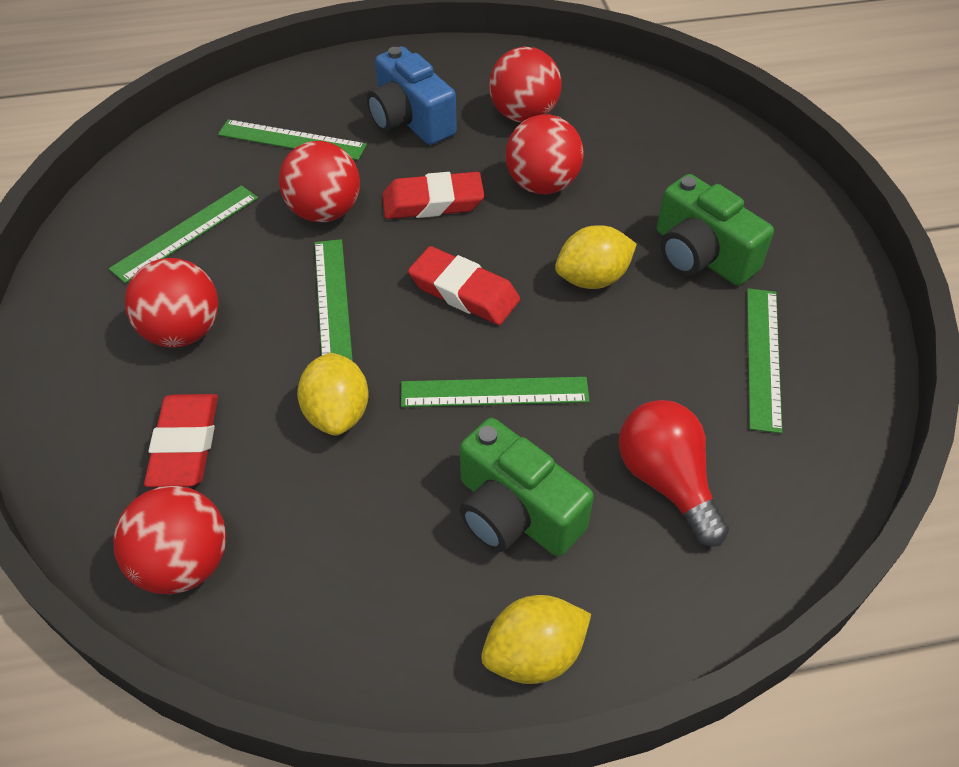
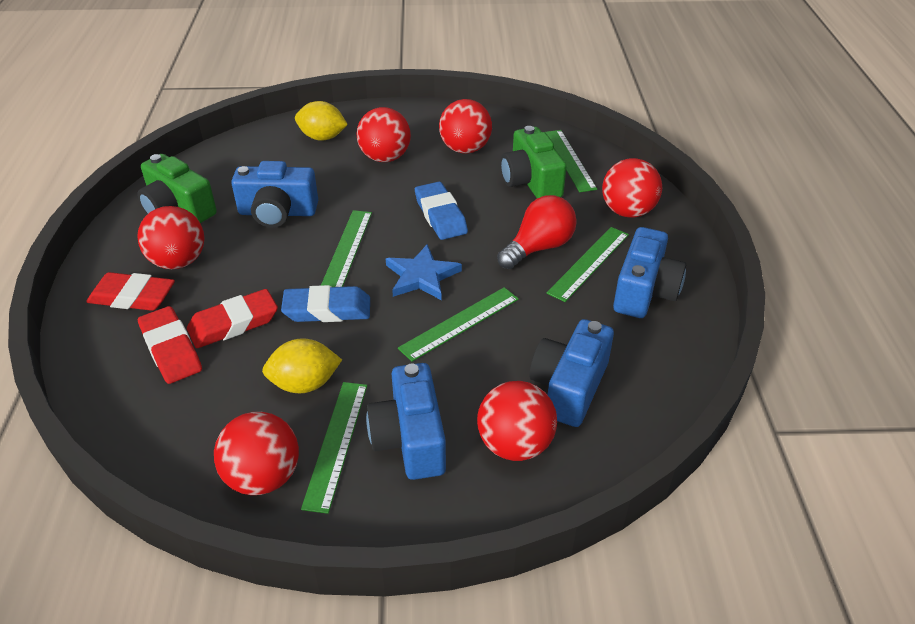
blue camera: [367,46,457,145] = 1 -> [231,161,318,228] [366,363,446,480] [529,319,614,427] [613,227,686,318] = 4
blue eraser: none = 0 -> [281,285,370,322] [415,182,468,240] = 2
blue star: none = 0 -> [386,244,462,300] = 1
red ball: [113,486,226,594] [125,258,219,348] [279,141,360,222] [489,47,562,123] [506,115,584,194] = 5 -> [137,206,205,269] [214,412,299,495] [357,107,411,162] [439,99,492,154] [477,381,557,461] [602,158,662,218] = 6
yellow lemon: [297,353,369,436] [481,595,591,684] [555,225,637,289] = 3 -> [262,338,342,393] [295,101,348,141] = 2

